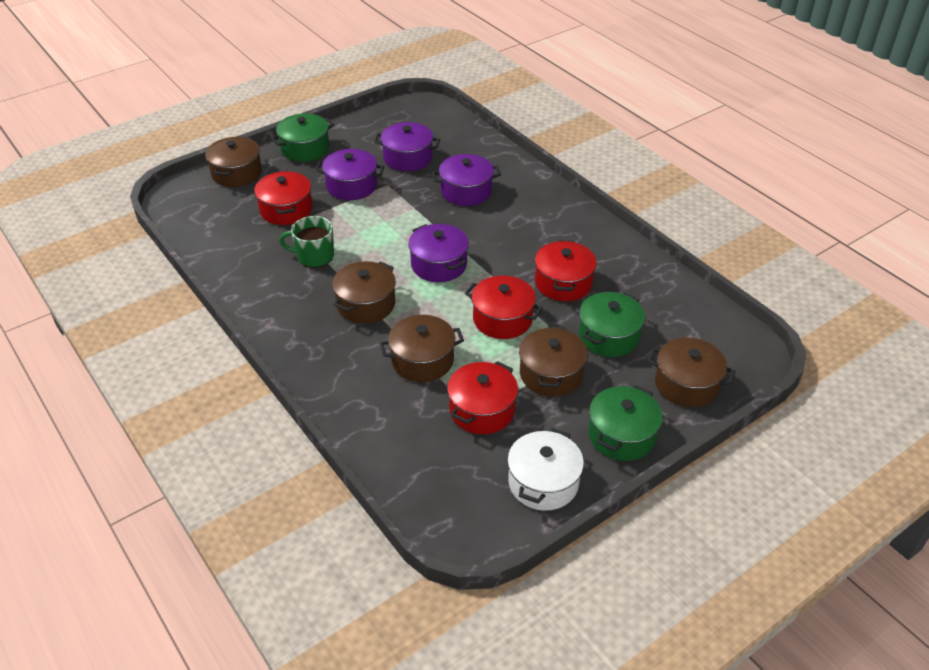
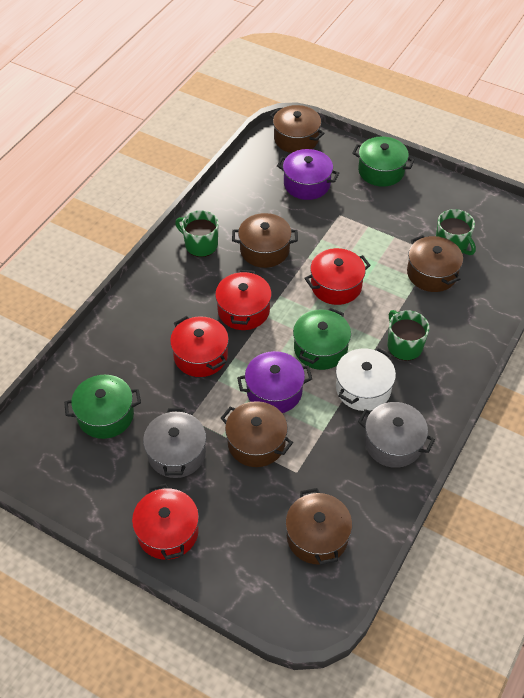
green mug: [279,216,334,268] = 1 -> [175,210,219,257] [388,310,429,361] [436,209,476,255] = 3
grey pot: none = 0 -> [143,408,206,478] [358,402,435,468] = 2
purple pot: [316,149,384,200] [374,122,440,171] [408,224,469,282] [432,154,501,206] = 4 -> [237,351,312,413] [277,149,339,200] = 2

